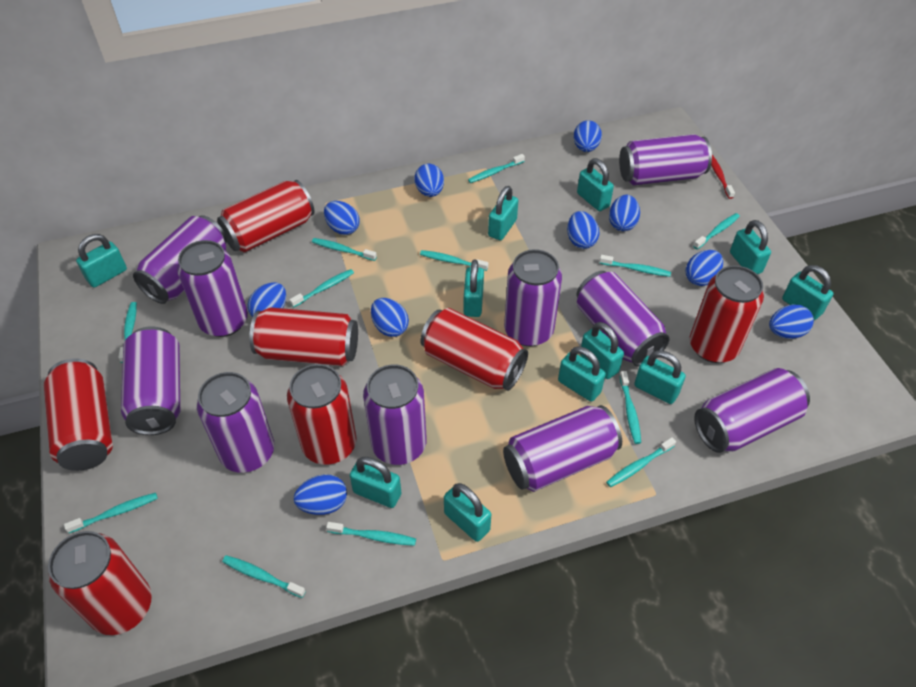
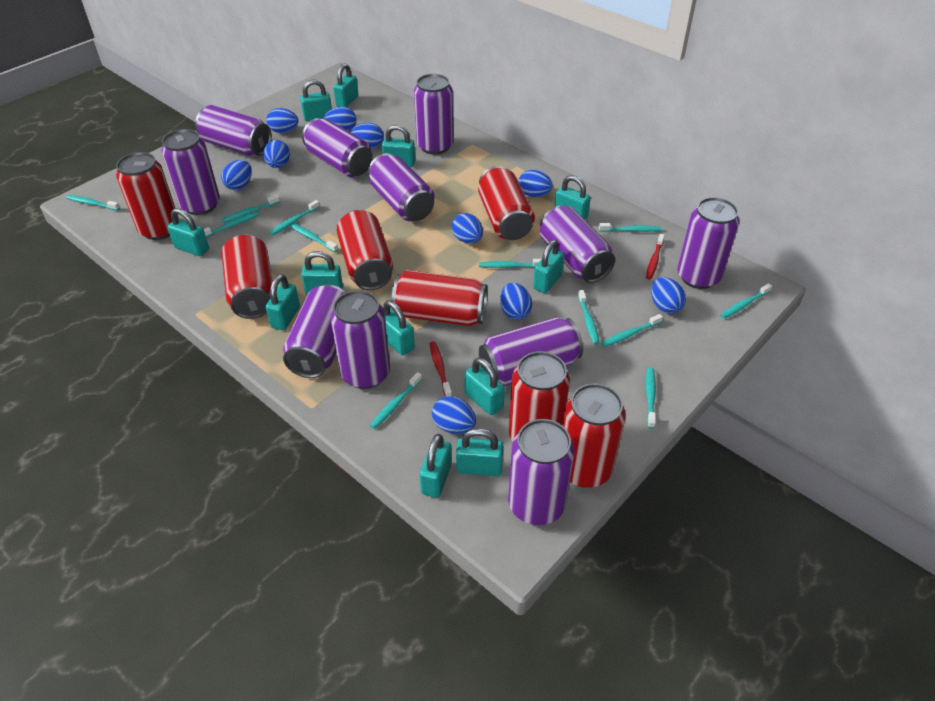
purple can: [121,326,180,435] [133,215,227,304] [177,240,248,337] [197,372,274,473] [363,364,427,465] [503,405,622,492] [504,249,562,346] [576,271,669,367] [619,134,712,185] [694,368,810,453] = 10 -> [161,129,220,215] [195,105,272,156] [283,284,346,378] [302,118,373,177] [330,290,390,389] [368,153,435,221] [414,74,453,155] [479,317,583,386] [508,419,575,525] [540,205,615,283] [677,197,739,289] = 11
red toothbrush: [711,155,735,199] = 1 -> [430,341,452,397] [646,234,665,280] = 2
turquoise padlock: [76,234,127,287] [350,457,402,508] [444,483,491,542] [464,260,484,317] [488,186,518,240] [558,347,606,402] [577,158,614,211] [580,322,624,379] [634,350,686,404] [730,220,771,274] [782,265,833,320] = 11 -> [168,208,209,256] [266,274,300,330] [300,80,332,121] [301,251,343,295] [333,63,358,107] [382,125,415,167] [383,300,415,356] [419,434,452,498] [456,428,503,476] [464,358,505,415] [533,240,564,293] [554,175,591,220] = 12

